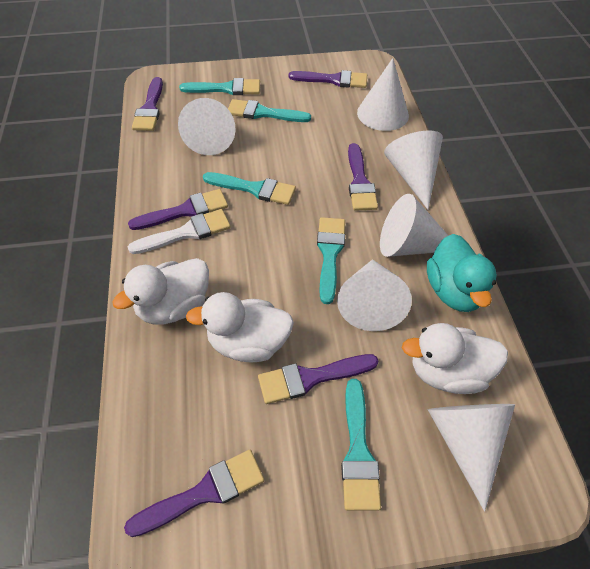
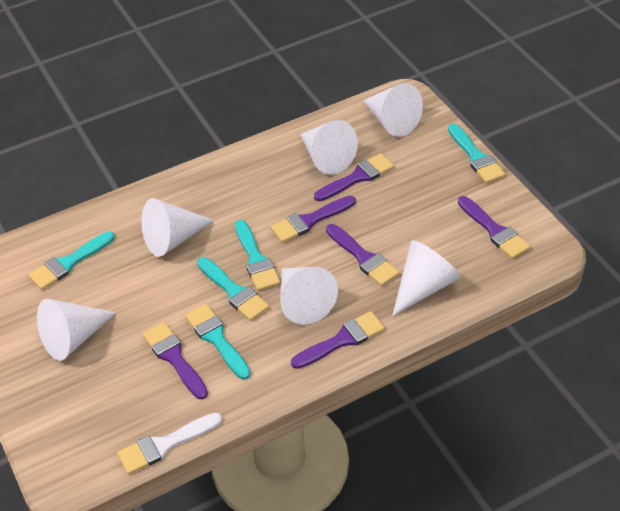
turquoise duck: [427,234,497,312] = 1 -> none = 0
white duck: [112,258,209,325] [186,292,294,362] [402,323,508,394] = 3 -> none = 0

